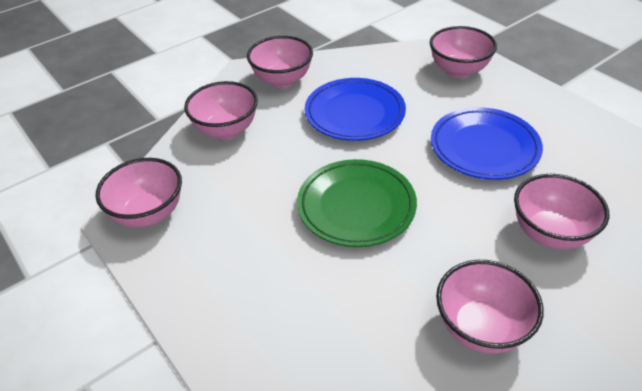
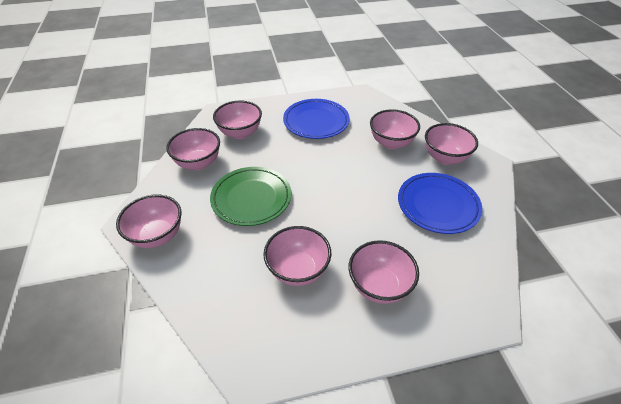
pink bowl: [95,158,182,228] [184,81,258,140] [247,36,313,88] [430,26,497,78] [436,260,544,354] [514,174,609,249] = 6 -> [116,194,181,248] [166,128,220,170] [213,101,262,139] [263,226,331,286] [349,240,419,304] [370,109,420,149] [425,123,478,165] = 7

